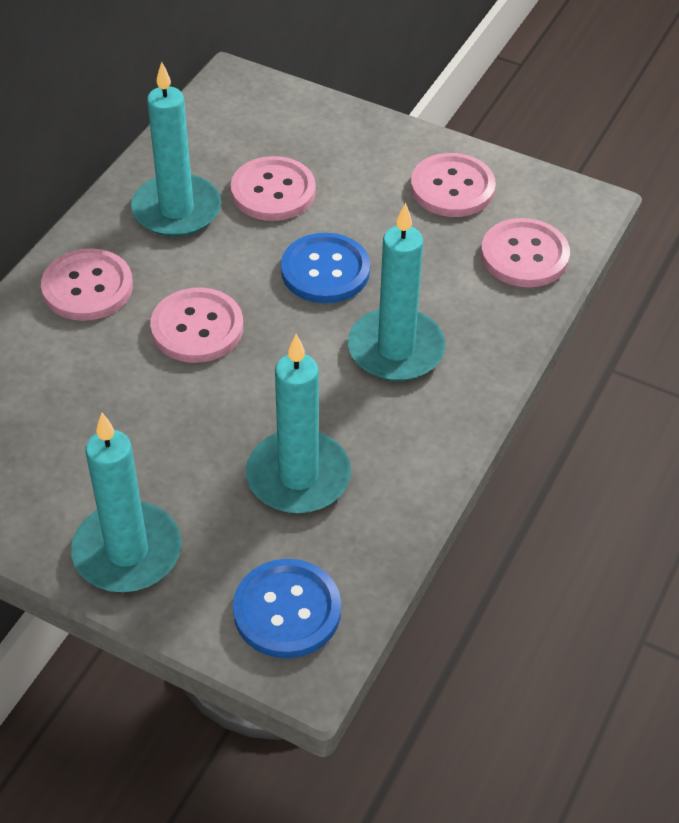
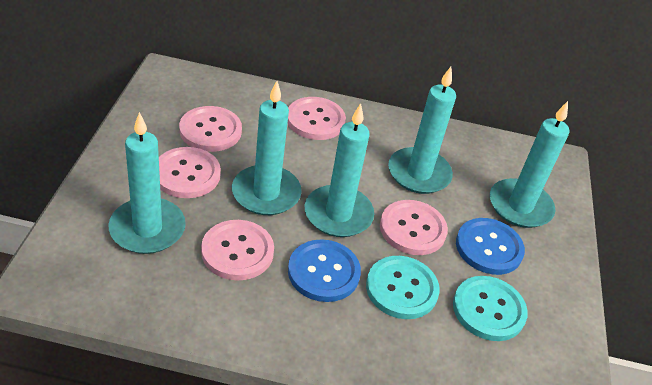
turquoise button: none = 0 -> [366,256,440,319] [453,276,528,341] = 2
turquoise candle: [71,413,181,592] [131,62,221,237] [246,334,351,513] [348,203,446,381] = 4 -> [108,112,186,254] [232,81,302,215] [305,103,374,237] [388,67,456,194] [490,101,570,228] = 5

